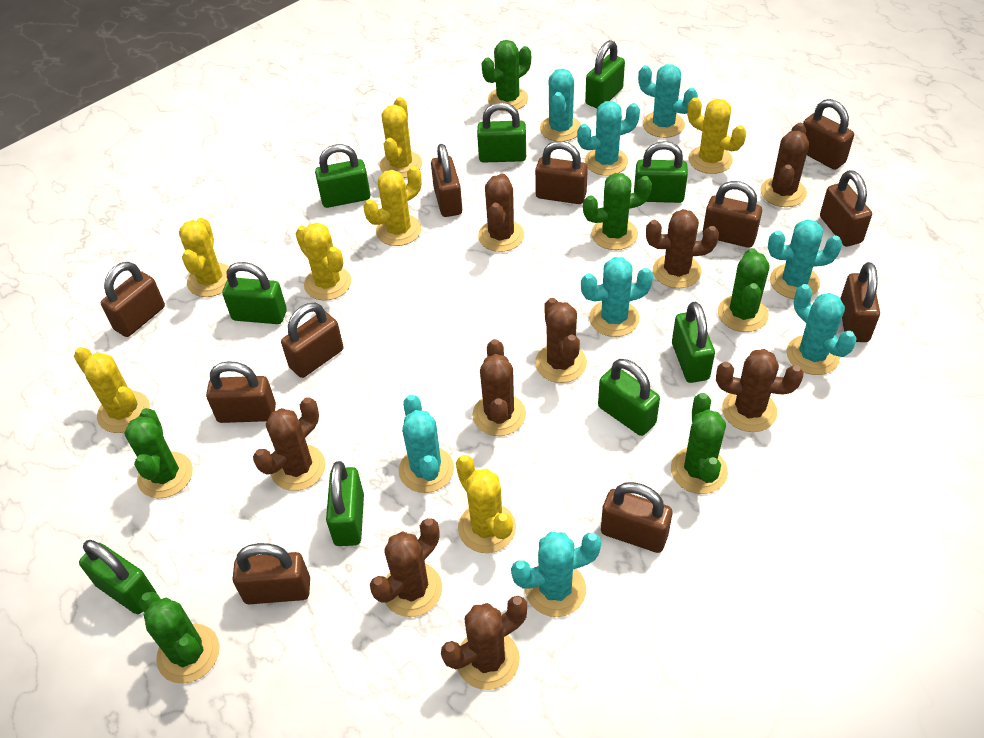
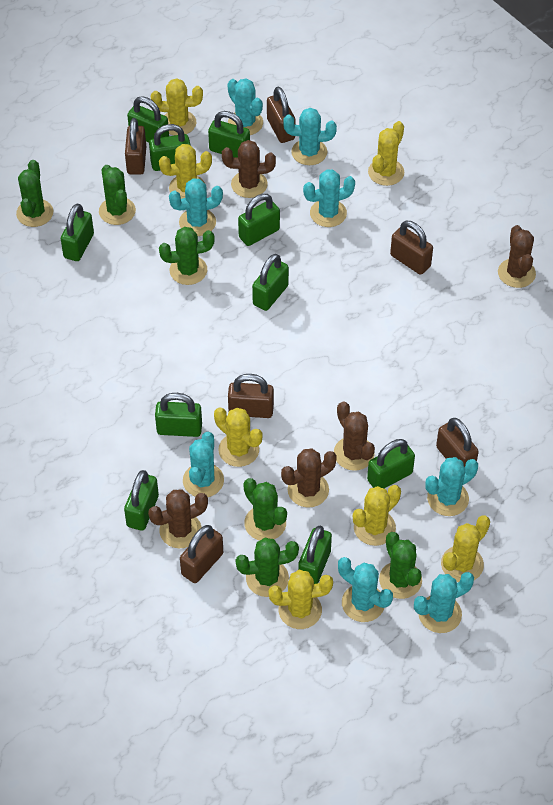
brown cactus: [253,397,326,491] [370,518,442,617] [441,596,527,690] [472,339,526,436] [478,174,524,252] [535,298,587,383] [646,209,719,288] [716,349,804,432] [760,123,809,207] = 9 -> [148,489,208,548] [222,140,276,198] [281,448,337,508] [334,402,375,471] [498,225,536,288] = 5
brown padlock: [101,262,165,337] [206,361,276,423] [233,543,310,604] [281,303,343,378] [431,144,462,217] [535,141,588,204] [601,482,672,553] [703,181,762,248] [803,99,854,170] [820,170,872,247] [840,262,880,342] = 11 -> [125,118,146,175] [180,525,223,583] [228,374,274,418] [267,87,296,143] [390,221,433,275] [436,418,479,467] = 6
green padlock: [79,540,157,614] [222,262,287,324] [315,144,371,208] [326,461,364,546] [477,102,526,163] [585,40,625,108] [598,359,660,436] [634,141,688,203] [672,302,715,383] = 9 -> [61,204,94,261] [124,470,159,531] [127,96,169,143] [149,124,191,171] [155,393,202,437] [208,111,250,157] [238,194,280,246] [252,254,289,311] [298,526,332,584] [367,439,415,488] = 10

